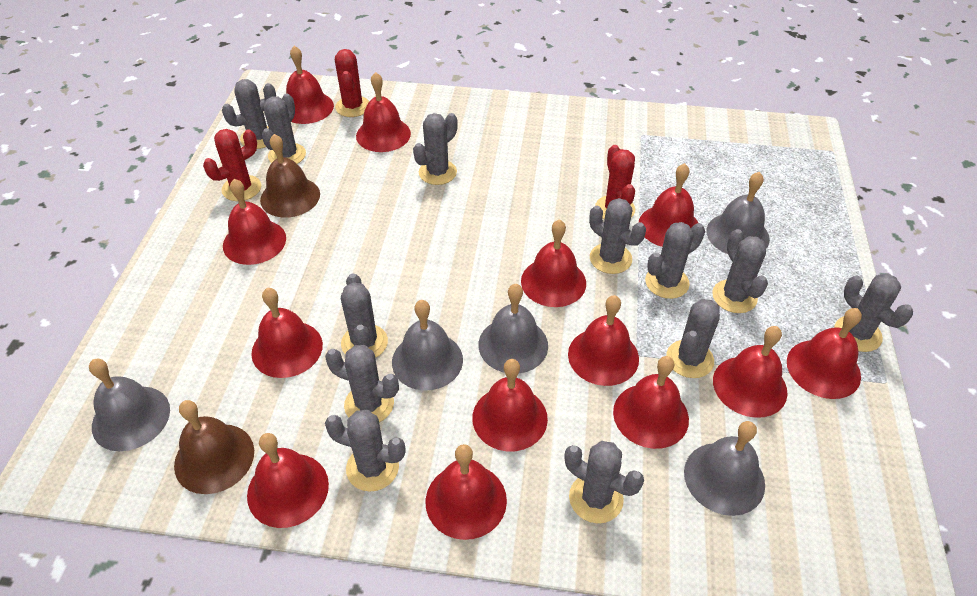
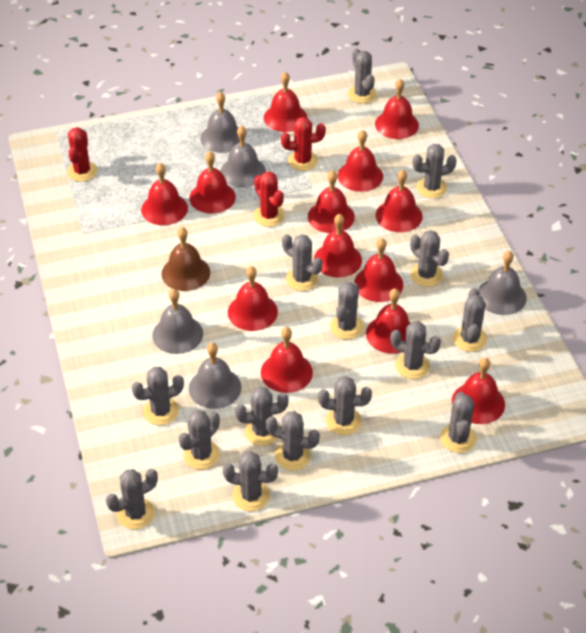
brown bell: [174,400,254,494] [260,134,320,218] = 2 -> [162,227,210,291] = 1
grey cactus: [222,79,276,149] [262,94,306,164] [325,345,399,422] [325,410,406,492] [341,273,388,358] [413,113,458,185] [565,441,644,523] [589,198,646,274] [645,222,705,299] [666,299,720,378] [712,229,768,313] [834,274,913,352] = 12 -> [106,469,158,529] [132,367,184,425] [179,410,220,470] [223,451,278,511] [235,387,288,446] [266,411,320,471] [282,234,322,291] [318,376,372,435] [330,282,364,339] [348,49,376,103] [390,321,441,379] [410,230,449,287] [413,144,457,198] [440,392,477,453] [453,288,487,352] = 15

